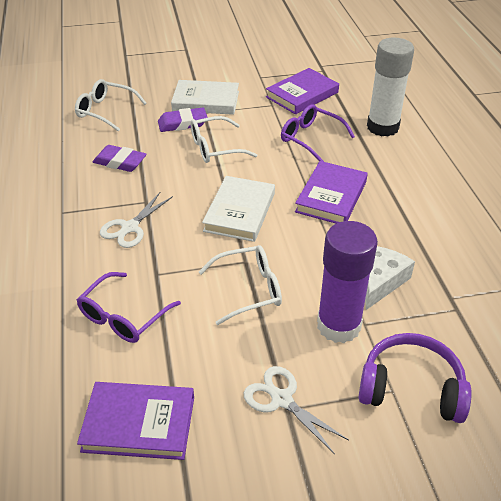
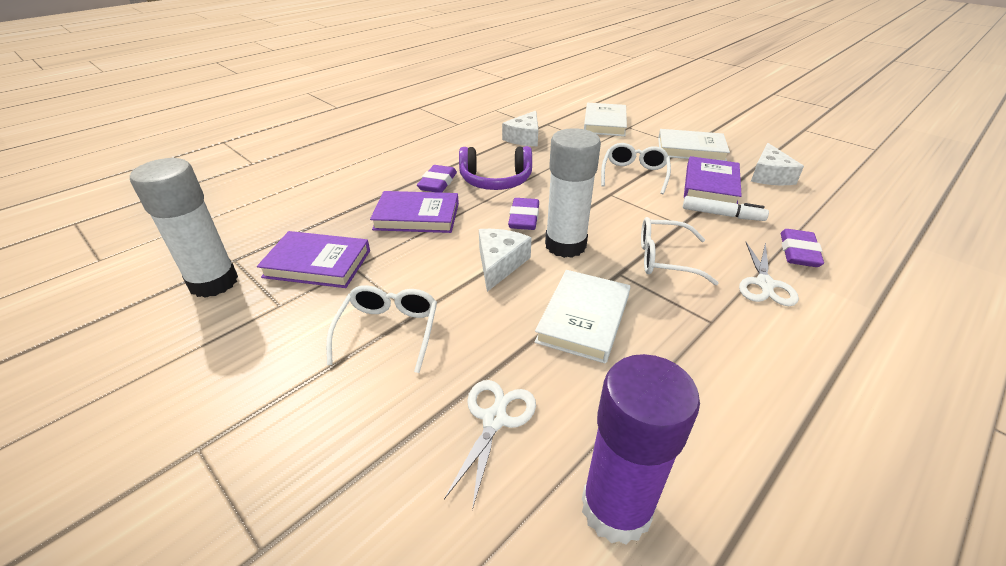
purple eraser: [93,145,147,172] [158,108,208,132] = 2 -> [417,165,457,193] [508,198,539,230] [781,229,824,267] = 3
purple glasses: [77,272,181,343] [281,104,355,162] = 2 -> none = 0
white book: [171,80,239,115] [202,176,275,242] = 2 -> [535,270,631,364] [584,103,627,136] [658,129,730,161] = 3
white cheese: [365,246,415,310] = 1 -> [479,229,532,292] [502,111,538,146] [751,143,804,185] = 3
white glue stick: [367,38,414,136] = 1 -> [130,158,238,298] [545,128,601,258] = 2
white marker: none = 0 -> [683,196,769,221] = 1

